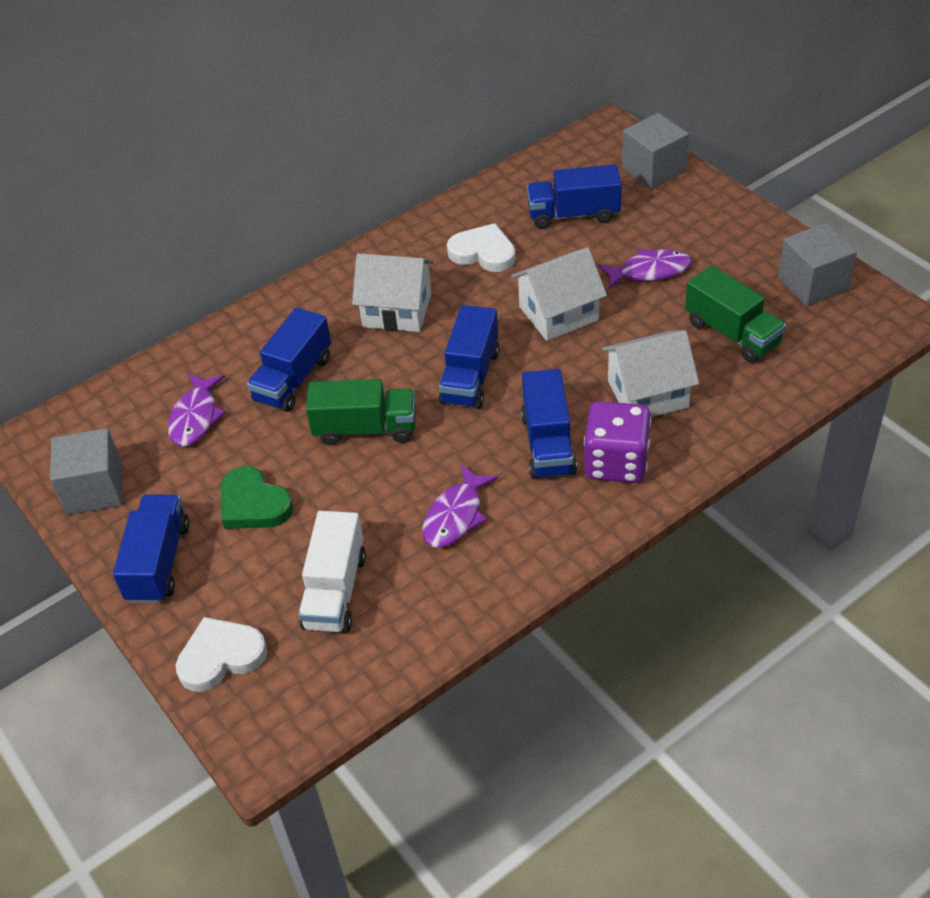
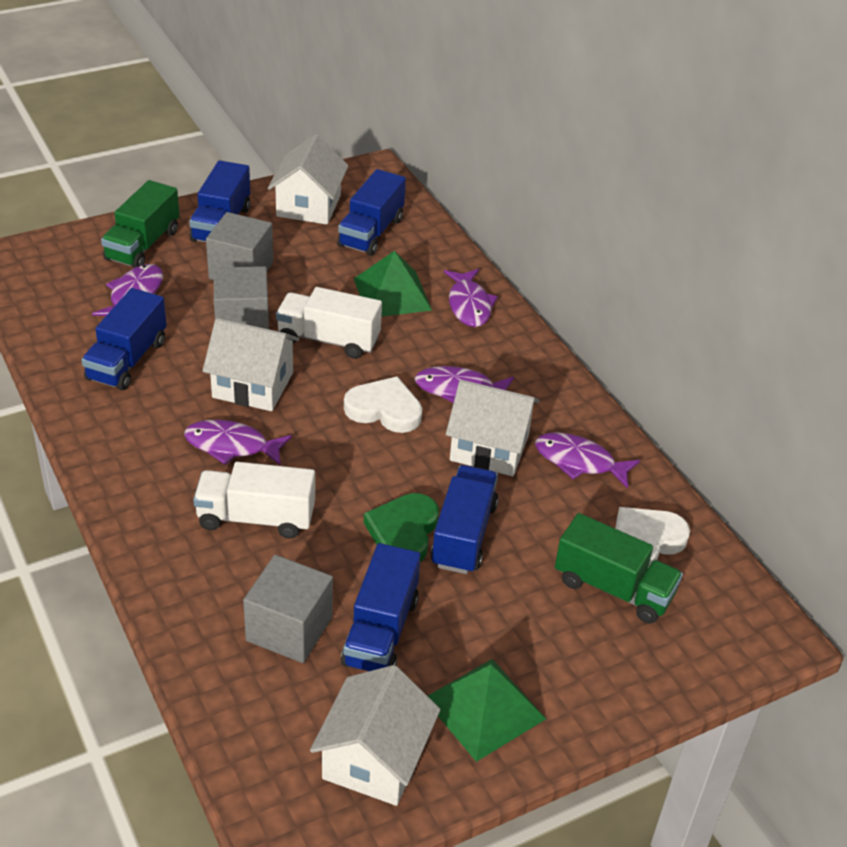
green pyramid: none = 0 -> [354,251,432,317] [428,659,546,762] = 2
purple dice: [584,401,651,483] = 1 -> none = 0
purple fish: [168,374,225,447] [422,464,498,548] [598,249,692,289] = 3 -> [92,264,163,316] [184,420,292,466] [415,366,514,403] [444,269,498,327] [535,433,640,489] = 5
white house: [352,253,434,332] [511,247,607,341] [602,330,699,417] = 3 -> [203,318,299,411] [268,134,349,225] [310,665,441,806] [446,380,540,476] = 4
white truck: [298,511,366,633] = 1 -> [193,462,315,539] [276,287,382,359] = 2

